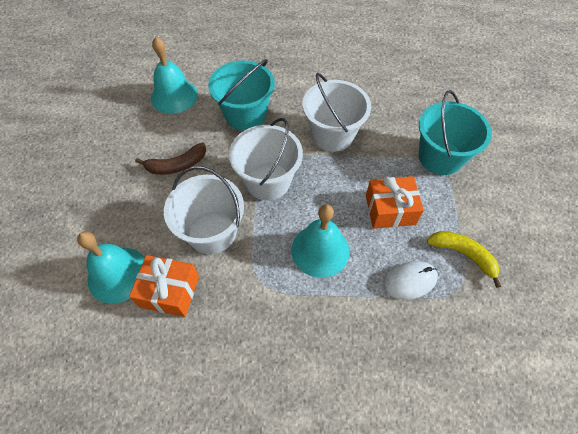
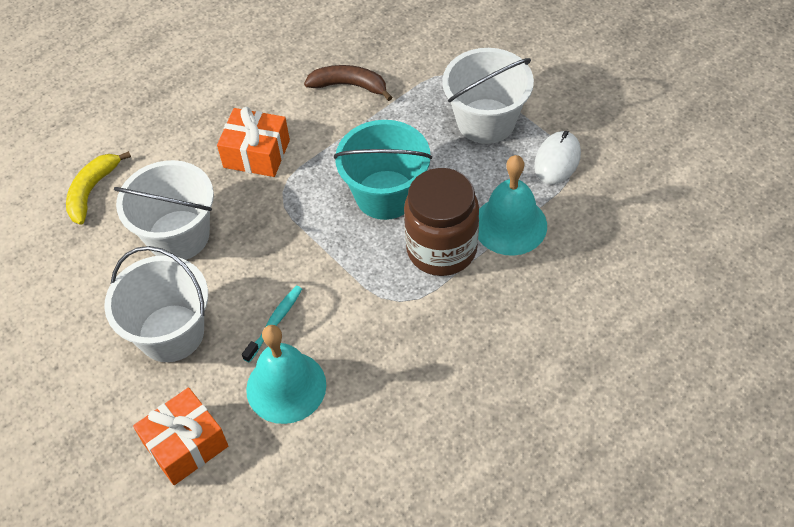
brown jar: none = 0 -> [404,168,479,276] = 1
turquoise bell: [77,231,145,304] [151,37,198,114] [291,204,350,278] = 3 -> [246,325,326,424] [478,155,547,256] = 2
turquoise bucket: [208,59,275,131] [418,90,492,175] = 2 -> [334,120,432,220] = 1
turquoise toothbrush: none = 0 -> [242,286,302,362] = 1

